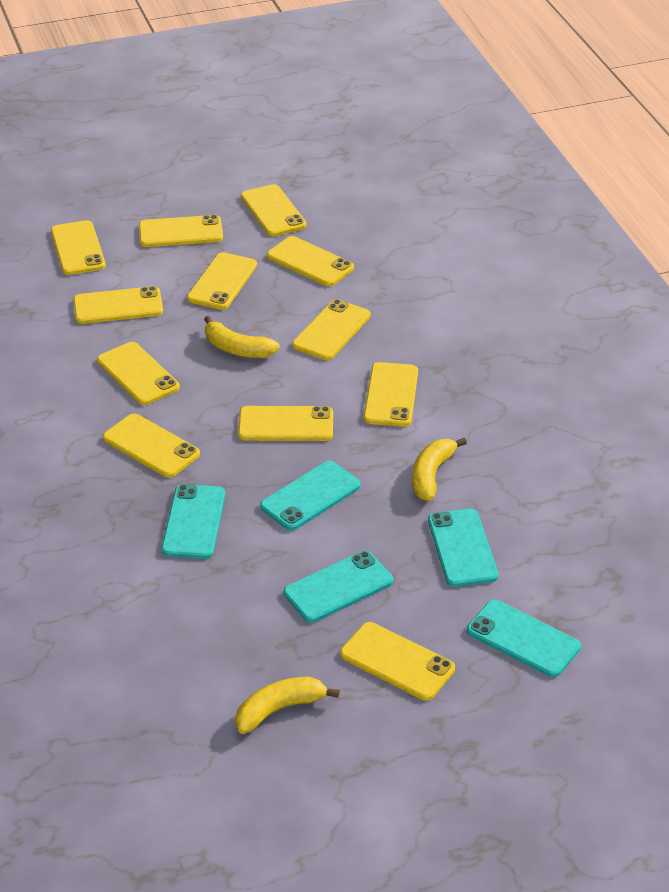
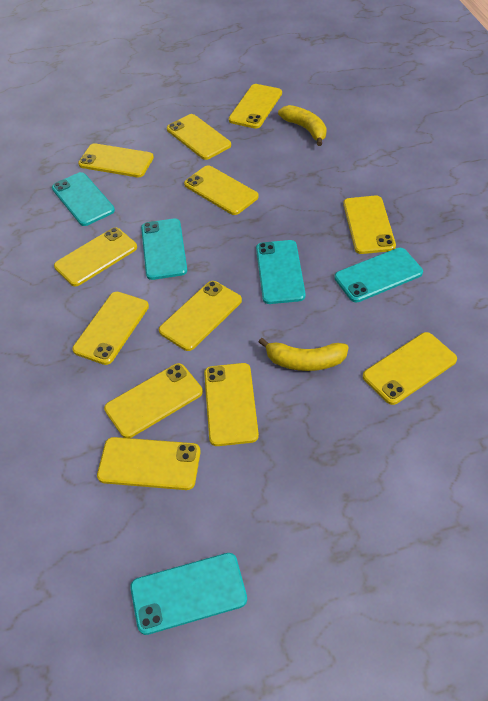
yellow banana: [204,316,280,358] [235,677,340,734] [412,438,467,501] = 3 -> [259,338,349,371] [278,105,327,146] = 2

